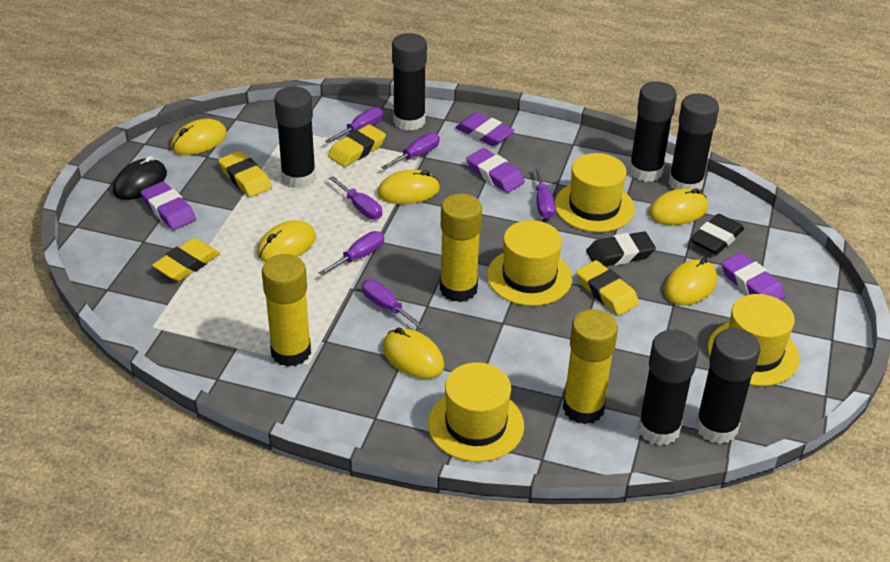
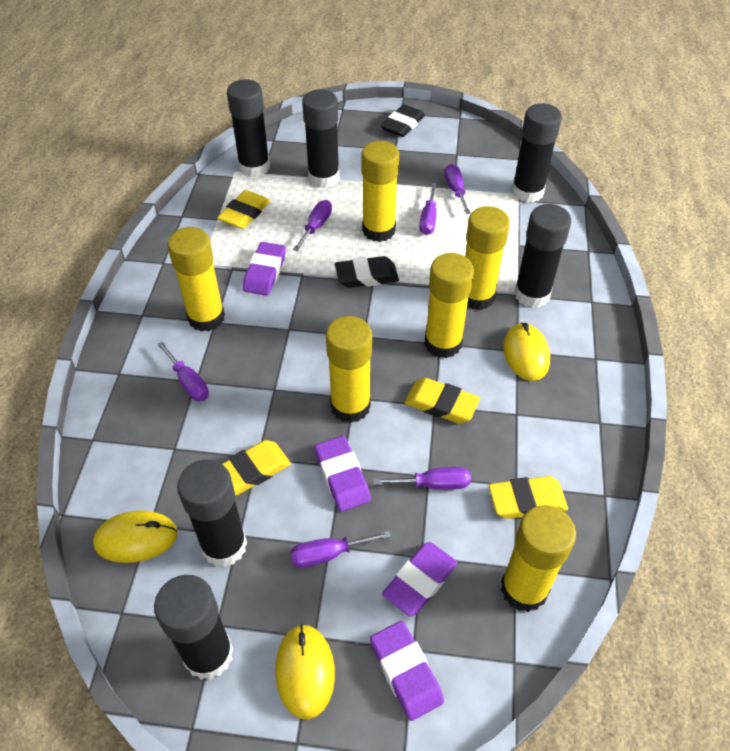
black mouse: [113,156,167,200] = 1 -> none = 0
yellow glue stick: [262,254,311,367] [440,193,482,302] [563,309,618,424] = 3 -> [167,227,225,332] [326,316,372,423] [361,141,399,242] [425,253,474,358] [465,206,510,310] [501,505,576,612] = 6
yellow hat: [428,362,524,462] [487,220,572,306] [555,153,635,232] [708,294,799,386] = 4 -> none = 0
yellow mouse: [171,119,227,155] [257,220,316,262] [377,170,440,204] [383,328,444,379] [649,188,708,225] [664,258,717,305] = 6 -> [93,511,178,563] [275,624,335,720] [503,323,550,381] = 3

